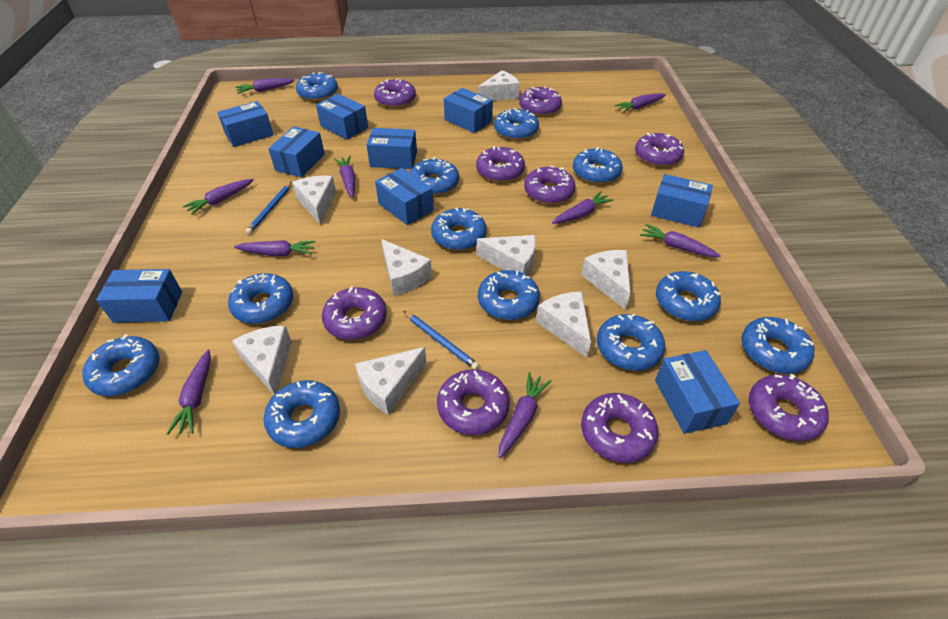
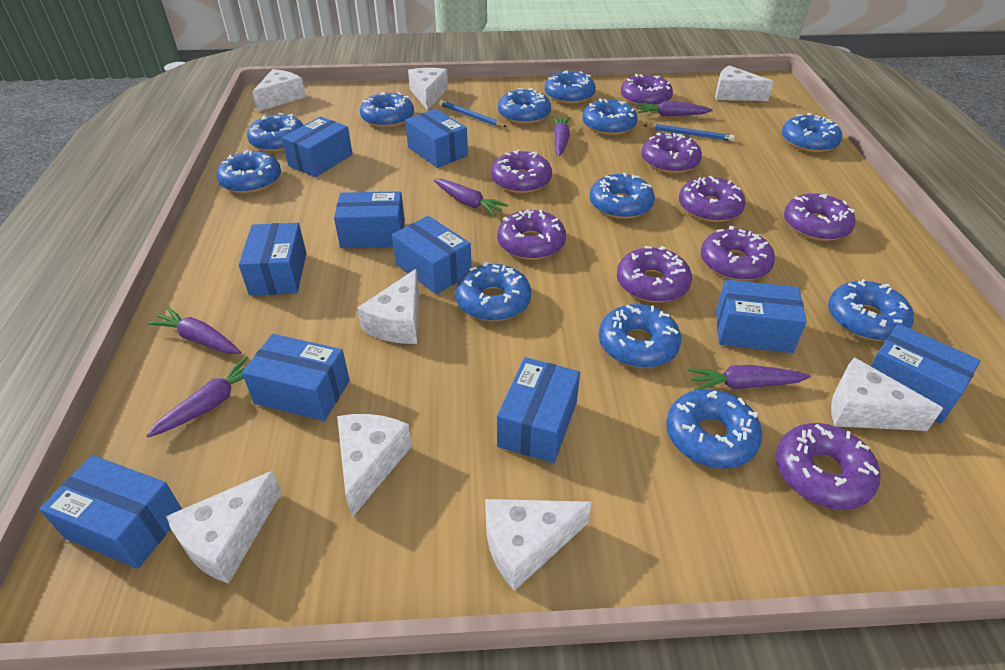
blue box: [96,269,182,323] [217,101,273,147] [268,126,325,177] [316,94,368,140] [366,128,417,169] [375,168,434,225] [444,88,493,133] [651,174,713,228] [655,350,740,434] = 9 -> [39,455,182,569] [239,223,306,296] [242,334,350,421] [282,117,353,177] [334,191,405,248] [392,216,472,294] [405,109,468,168] [497,357,580,463] [716,280,807,353] [871,324,981,424] = 10
purple carrot: [167,349,211,435] [183,179,254,215] [234,240,315,256] [236,78,295,94] [334,156,355,198] [498,372,552,458] [552,191,614,224] [614,93,666,112] [640,224,721,257] = 9 -> [146,356,248,437] [147,307,241,354] [434,179,508,216] [552,116,571,156] [636,101,713,116] [688,365,811,390] = 6

